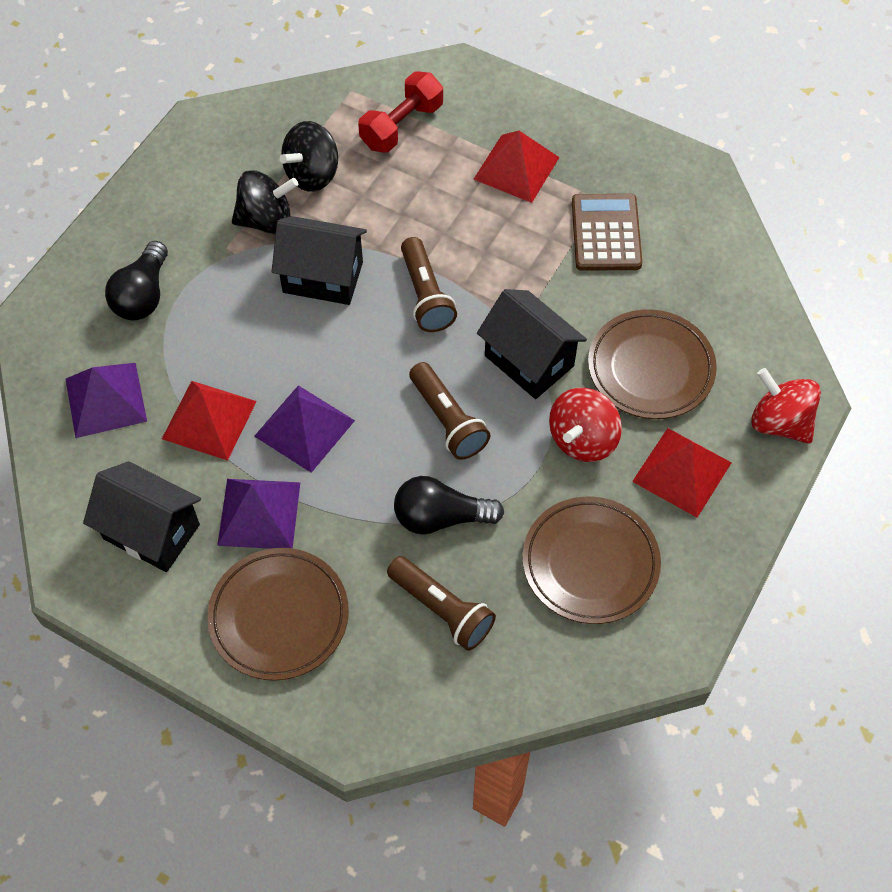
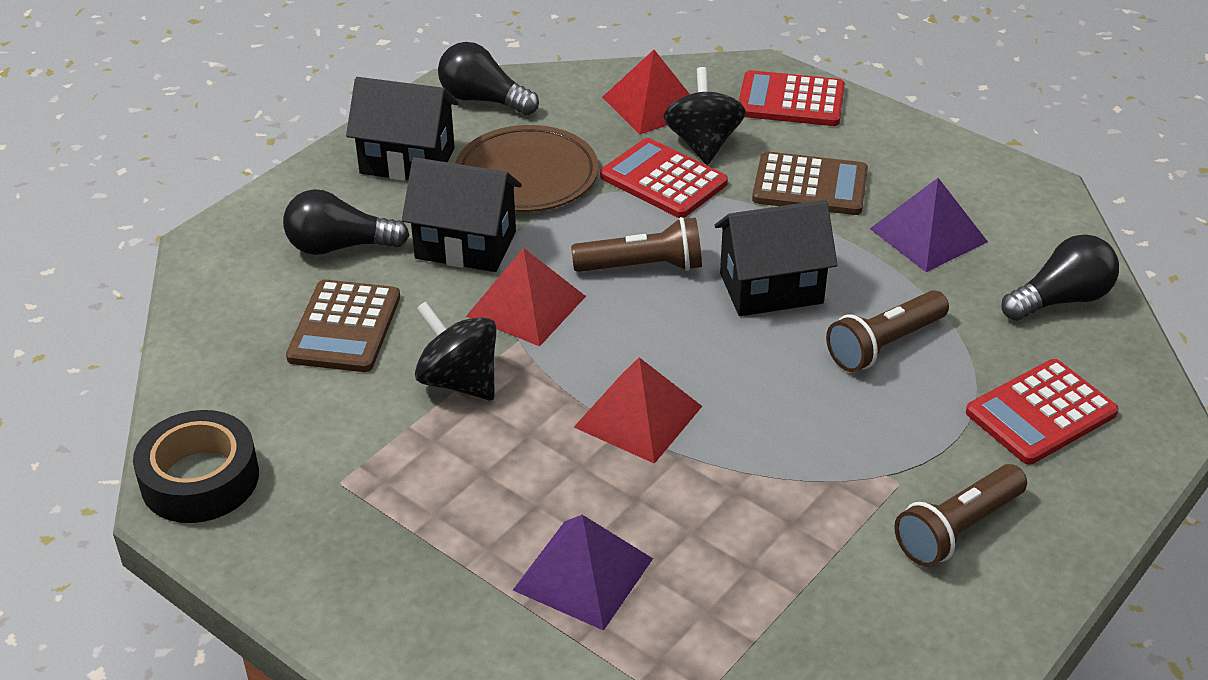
black light bulb: [105,241,168,320] [394,476,504,535] = 2 -> [283,189,410,255] [438,42,539,115] [1001,234,1119,321] = 3
black tape: none = 0 -> [133,410,259,523] = 1
brown calculator: [572,194,642,271] = 1 -> [286,280,400,372] [752,152,868,215] = 2
brown plate: [207,548,349,681] [522,497,661,624] [588,309,717,419] = 3 -> [455,125,598,212] = 1
purple pyramid: [66,363,147,438] [217,479,300,549] [254,385,355,473] = 3 -> [513,515,653,631] [870,178,988,272] = 2
red calculator: none = 0 -> [600,138,728,218] [739,70,845,126] [966,359,1119,464] = 3
red dumbbell: [358,71,443,153] = 1 -> none = 0
red spinning top: [549,388,622,462] [751,368,821,444] = 2 -> none = 0

